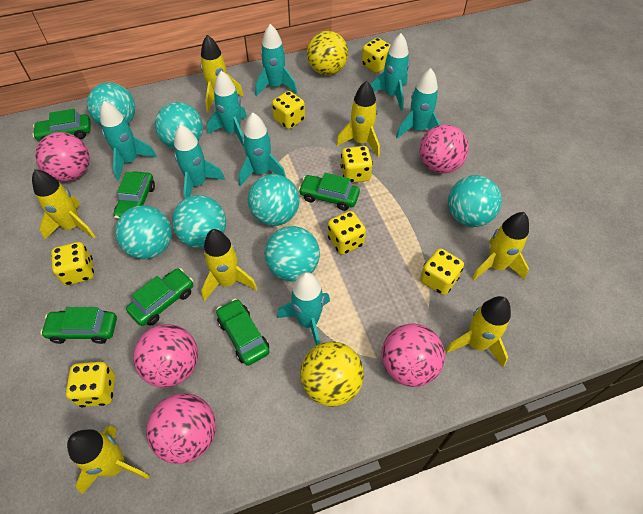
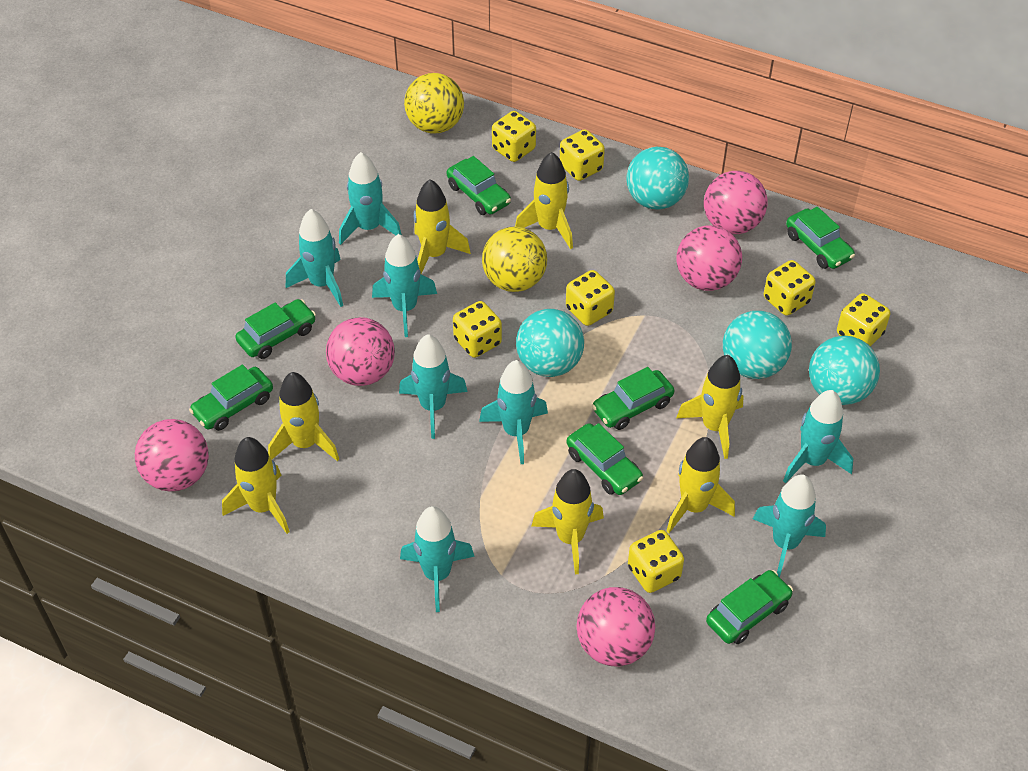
green car: [32,109,90,141] [40,307,117,344] [114,171,155,220] [126,268,193,326] [216,299,270,366] [298,173,360,211] = 6 -> [189,364,273,431] [236,299,316,359] [447,156,511,215] [567,423,643,495] [592,367,674,430] [706,570,793,644] [786,207,855,269] = 7
turquoise ball: [87,82,135,126] [115,205,172,259] [155,102,203,149] [172,195,226,248] [248,174,300,226] [265,226,320,281] [448,175,502,227] = 7 -> [516,309,584,377] [626,147,689,210] [723,311,792,379] [809,336,880,405] = 4

